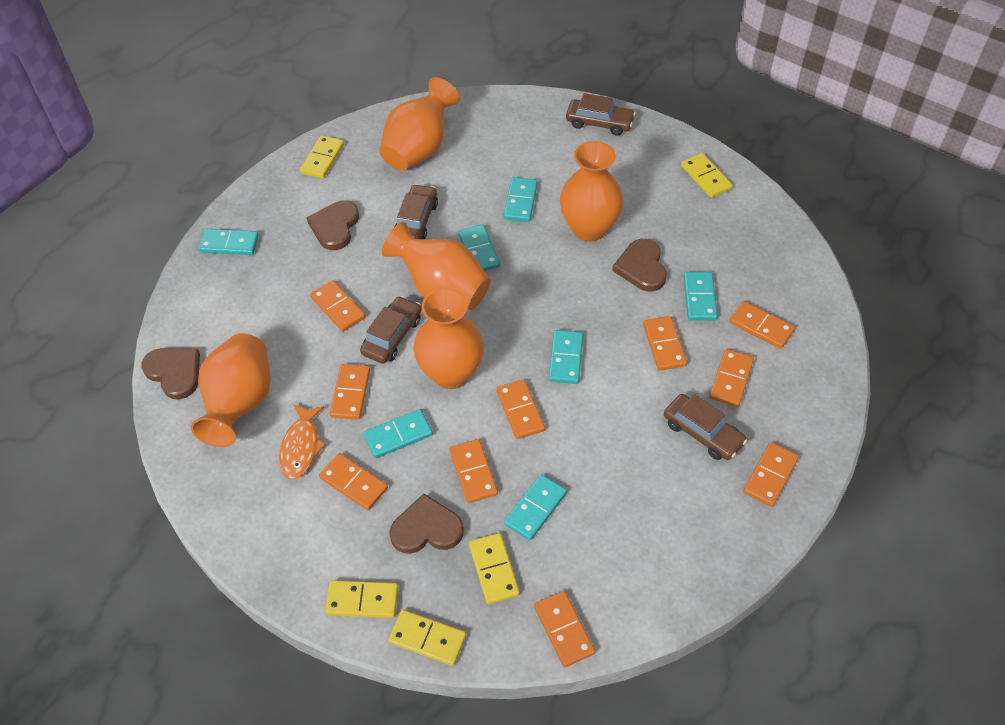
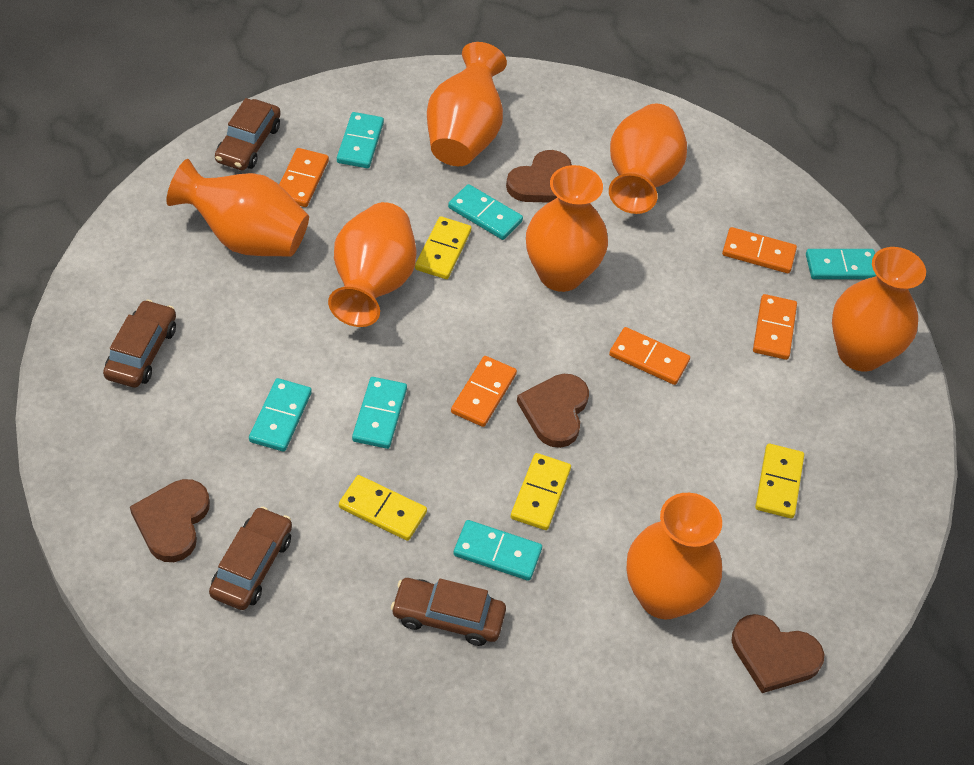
orange domino: [310,280,365,332] [319,453,388,510] [330,364,370,420] [450,439,498,503] [496,379,545,439] [534,591,595,667] [643,316,687,370] [709,349,754,407] [729,301,795,349] [743,442,799,507] = 10 -> [279,148,329,207] [451,356,517,427] [609,327,690,385] [722,227,797,273] [753,294,797,360] = 5
orange fish: [279,404,326,479] = 1 -> none = 0
orange vase: [191,333,271,447] [380,77,460,170] [382,222,491,310] [413,288,484,389] [560,141,624,242] = 5 -> [166,159,309,257] [328,202,417,327] [427,42,507,166] [526,165,608,292] [609,103,687,214] [627,493,722,619] [832,247,926,372] = 7
turquoise domino: [199,229,259,255] [364,409,433,458] [458,224,500,271] [504,177,538,222] [504,474,567,540] [549,330,583,384] [684,272,718,320] = 7 -> [249,378,312,452] [337,112,384,168] [352,377,407,449] [448,184,523,240] [453,520,542,581] [806,249,876,279] = 6
yellow domino: [300,135,344,179] [325,580,398,618] [388,610,466,666] [469,533,519,604] [681,153,733,198] = 5 -> [339,475,427,541] [415,216,472,279] [511,453,571,530] [755,444,804,519] = 4

